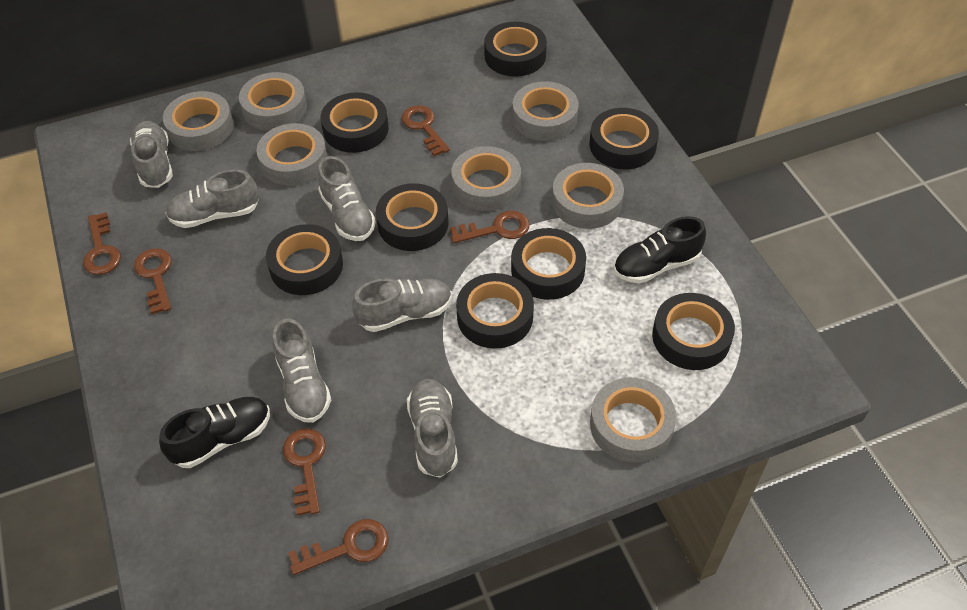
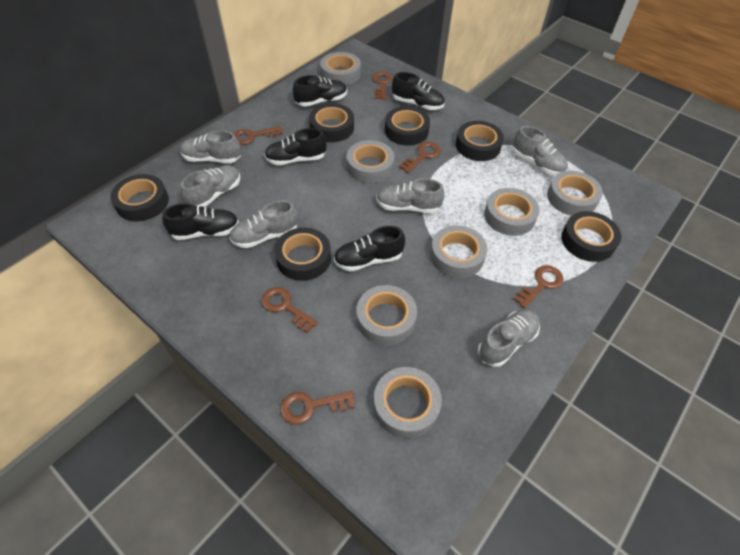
black shoe: [159,397,270,468] [614,216,706,284] = 2 -> [162,203,239,240] [264,128,327,165] [293,75,347,107] [334,226,405,272] [392,72,444,110] = 5
black tape: [266,224,343,295] [320,92,389,153] [376,183,448,251] [456,273,534,349] [484,22,547,77] [511,228,586,300] [590,108,659,169] [652,293,735,370] = 8 -> [111,174,169,221] [274,227,331,281] [309,103,354,142] [385,106,430,146] [456,121,504,161] [561,211,621,262] = 6

